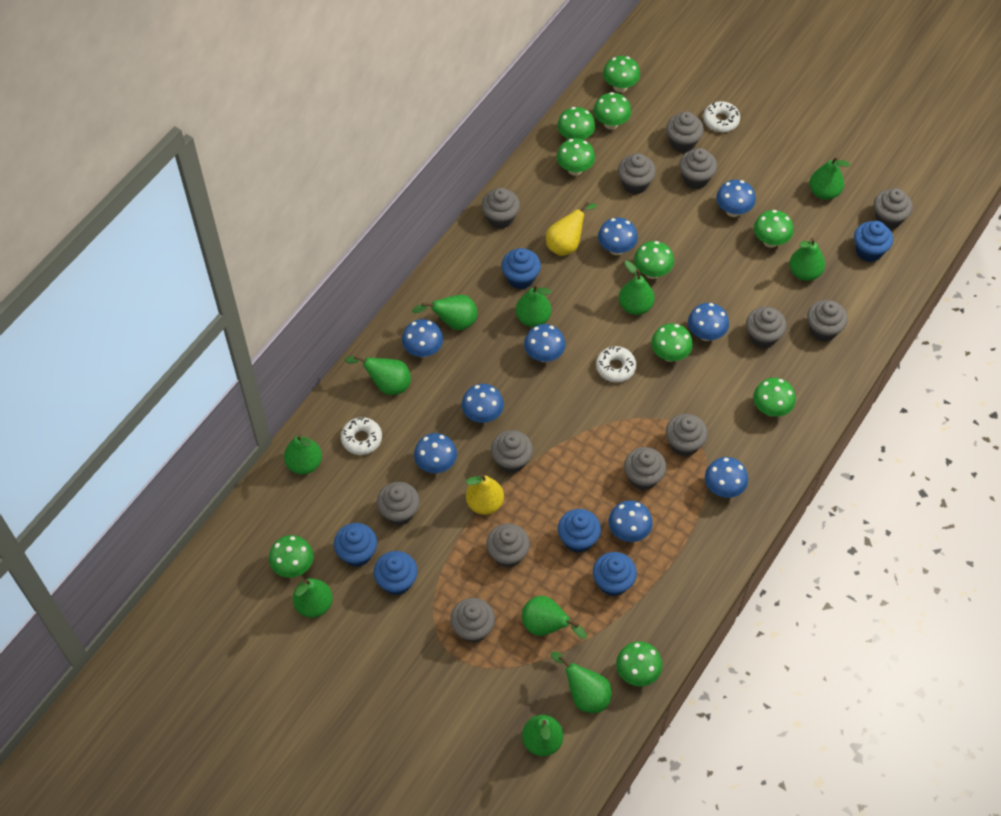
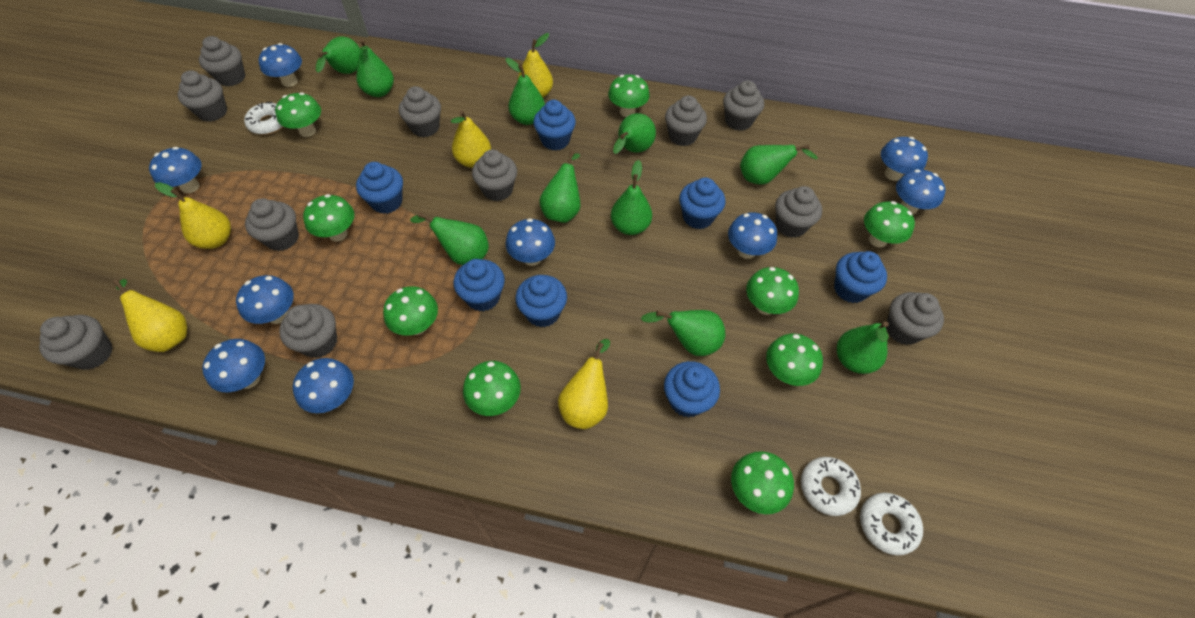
blue cupcake: [334,523,377,567] [374,551,418,595] [501,248,541,290] [558,509,601,553] [593,552,637,596] [854,221,893,262] = 6 -> [356,162,403,214] [453,259,505,311] [515,275,567,327] [533,100,576,150] [664,361,720,417] [679,178,725,229] [834,251,887,303] = 7
green mushroom: [269,535,314,578] [557,107,596,139] [557,138,595,176] [594,92,631,130] [603,56,640,93] [616,641,663,686] [634,241,674,279] [651,323,693,362] [753,378,796,417] [754,210,794,248] = 10 -> [275,92,321,137] [303,194,354,242] [383,286,438,336] [463,361,521,416] [608,74,650,117] [731,451,794,514] [746,267,799,315] [766,334,823,386] [864,201,915,248] = 9
green pear: [284,434,322,475] [293,578,333,618] [344,355,411,395] [412,295,478,330] [516,284,551,327] [522,596,587,639] [522,715,563,756] [550,651,612,713] [619,261,655,315] [789,238,825,281] [809,156,850,200] = 11 -> [316,36,360,74] [356,39,394,97] [410,212,489,265] [506,58,545,125] [539,151,581,223] [611,160,652,235] [613,113,656,154] [641,310,725,356] [740,145,818,185] [837,321,889,374] = 10
grey cupcake: [377,482,420,526] [450,598,495,643] [481,188,520,229] [486,523,530,568] [491,430,533,473] [618,153,656,194] [624,447,667,490] [666,111,704,153] [666,414,708,457] [679,148,717,189] [746,307,787,348] [807,300,848,342] [874,188,913,229] = 13 -> [39,315,113,370] [178,70,227,122] [199,36,245,86] [245,198,299,251] [279,304,337,358] [399,86,441,137] [472,150,517,201] [665,95,707,146] [723,80,764,131] [775,186,822,238] [886,292,944,345] = 11
yellow pear: [466,474,504,515] [546,202,597,256] = 2 -> [113,279,187,352] [155,182,231,249] [451,110,491,168] [517,33,553,98] [558,339,610,429] = 5

